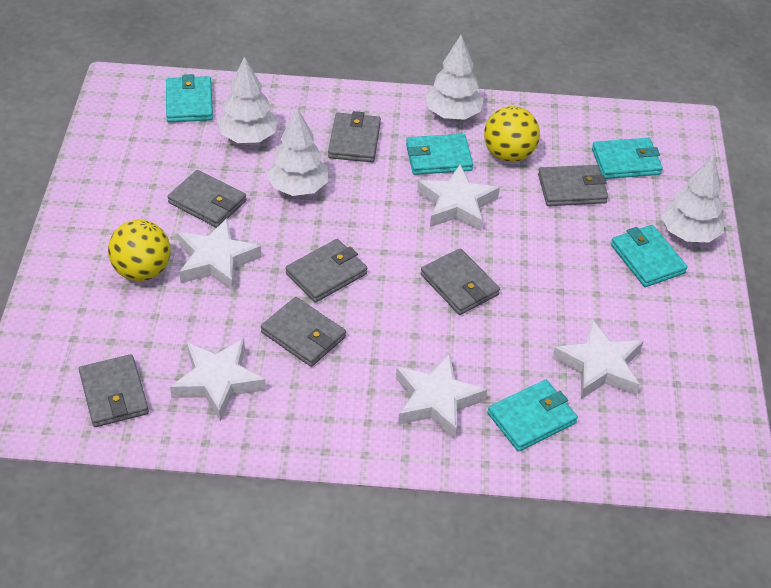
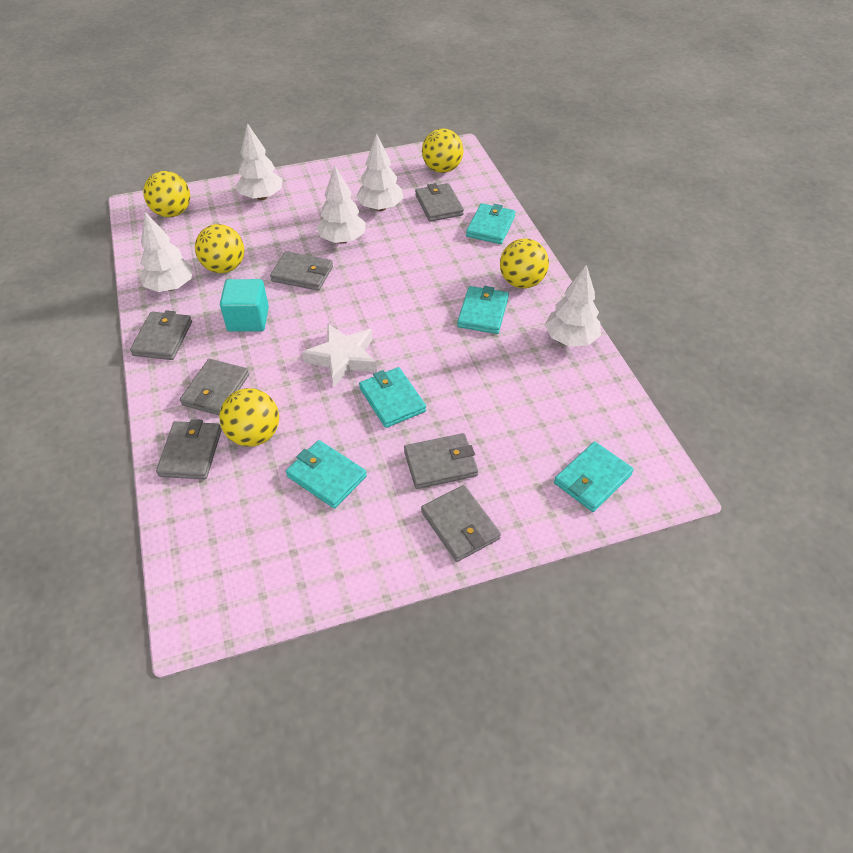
turquoise cube: none = 0 -> [220,279,269,332] = 1
white star: [170,338,266,422] [178,218,262,291] [396,353,487,439] [417,165,500,231] [553,320,643,399] = 5 -> [302,324,377,387] = 1
white tree: [218,57,278,143] [267,108,328,196] [426,35,484,120] [661,154,724,242] = 4 -> [140,212,193,292] [236,123,283,200] [317,166,366,244] [356,134,403,211] [545,265,601,346] = 5
yellow ball: [108,220,171,281] [484,106,540,162] = 2 -> [143,171,190,217] [195,224,244,273] [219,388,279,447] [422,128,464,173] [500,239,549,288] = 5

